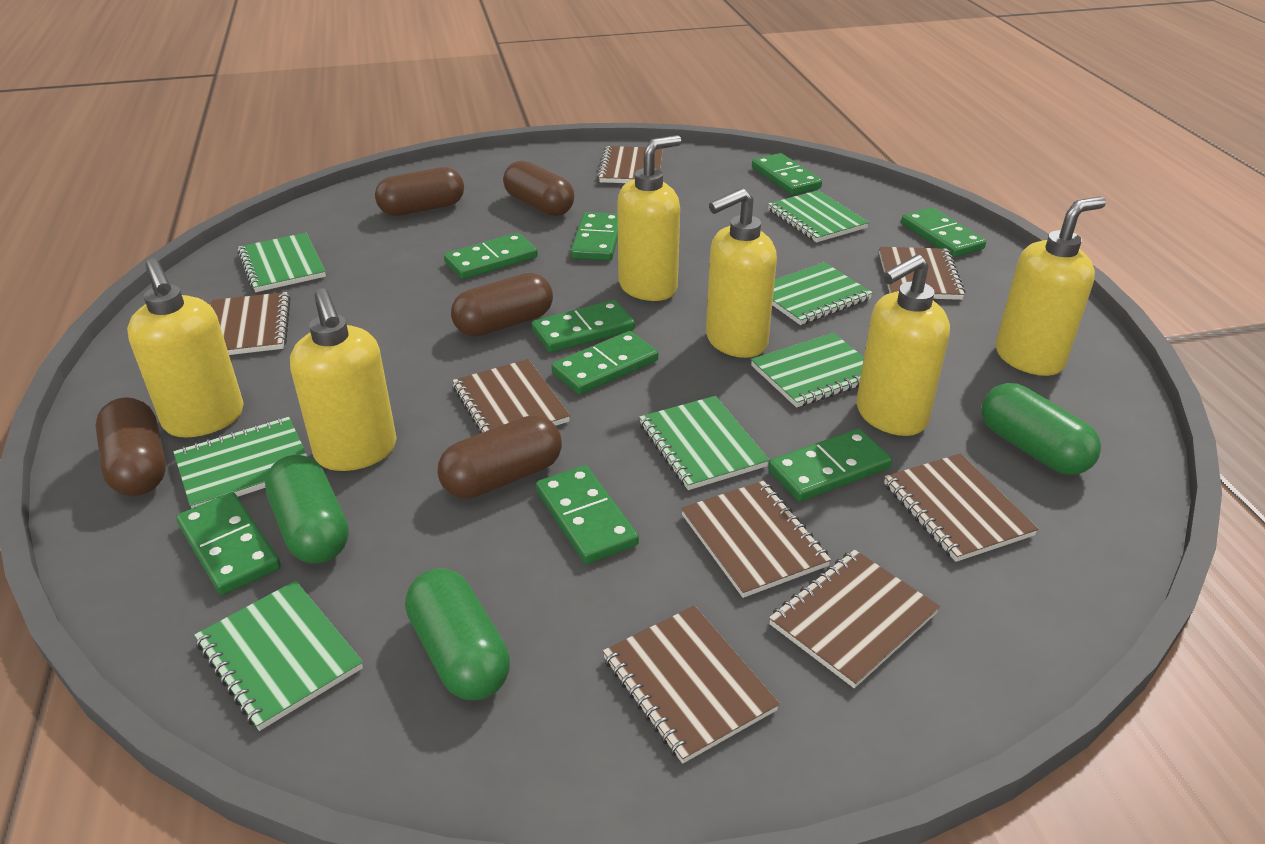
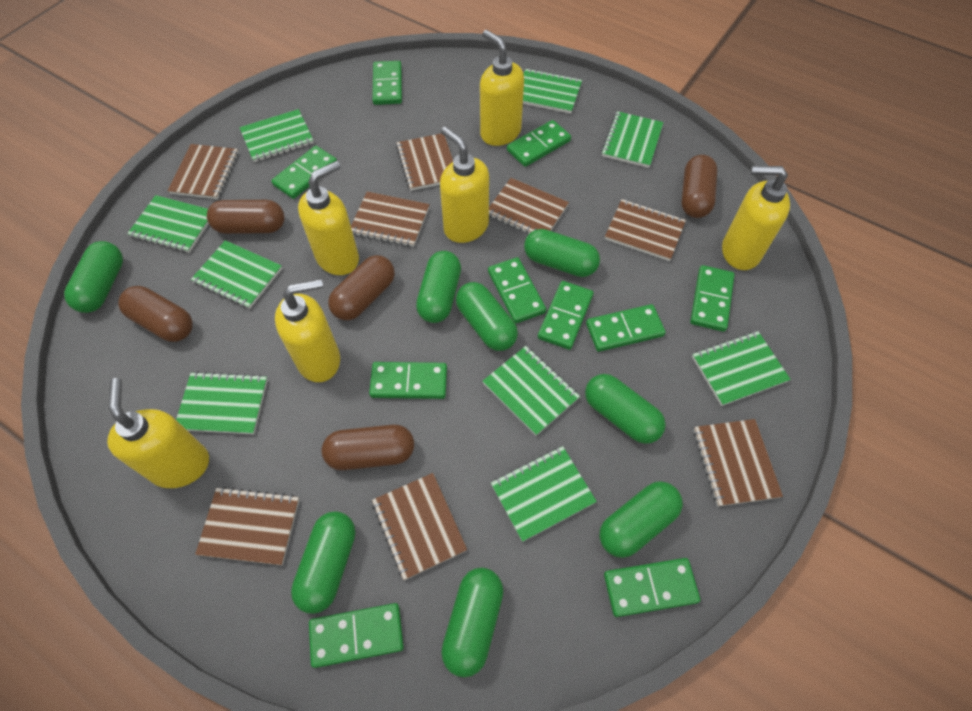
green capsule: [265,455,349,564] [405,568,510,700] [981,383,1101,475] = 3 -> [64,241,123,313] [291,511,355,614] [416,251,461,323] [441,568,503,677] [456,282,518,351] [524,229,600,277] [585,374,666,444] [599,481,683,558] = 8
green domino: [176,492,281,595] [444,233,538,279] [531,300,635,353] [536,465,639,564] [551,331,658,395] [571,212,618,261] [752,153,822,195] [768,429,892,502] [901,207,986,257] = 9 -> [271,146,337,199] [309,603,404,668] [369,362,447,399] [372,61,402,105] [488,257,546,324] [507,120,571,167] [538,281,594,350] [586,304,666,352] [604,558,700,617] [690,265,735,332] = 10
green notebook: [173,417,308,508] [194,581,363,731] [237,233,326,292] [639,396,769,490] [751,333,864,408] [768,190,869,242] [772,262,873,325] = 7 -> [127,195,209,253] [176,371,268,434] [191,240,282,309] [240,109,314,162] [482,346,580,436] [491,446,597,542] [523,69,582,114] [601,111,664,168] [692,331,791,406] = 9

